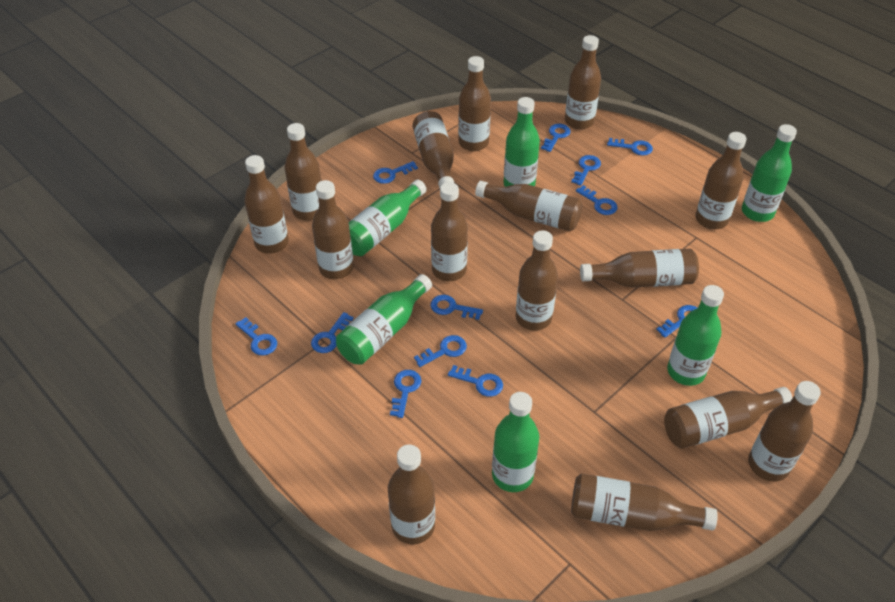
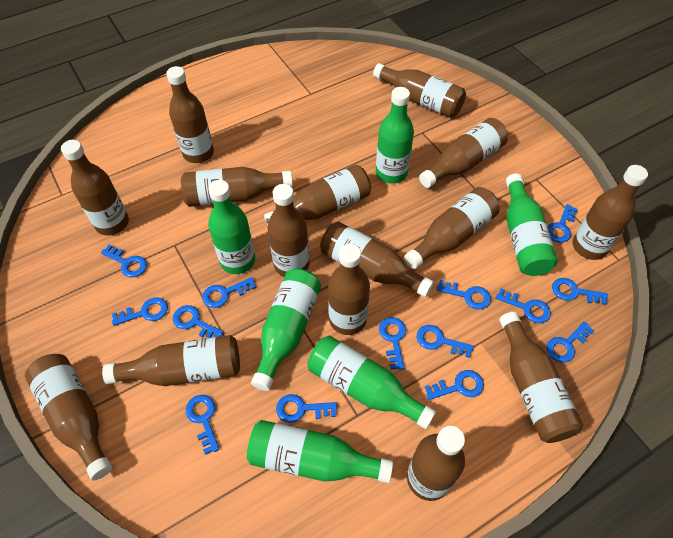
blue key: [235,317,277,355] [311,312,354,353] [373,161,418,184] [390,370,421,418] [414,335,467,367] [430,295,483,320] [448,365,503,397] [541,124,570,152] [571,155,601,186] [576,185,618,215] [607,138,653,156] [656,305,697,338] = 12 -> [101,244,147,278] [112,297,168,326] [173,305,223,338] [186,395,219,455] [202,277,256,308] [276,394,337,423] [379,317,406,370] [417,325,474,358] [425,370,484,400] [436,280,491,309] [496,288,551,323] [546,321,594,363] [548,204,578,243] [552,278,608,305] = 14

